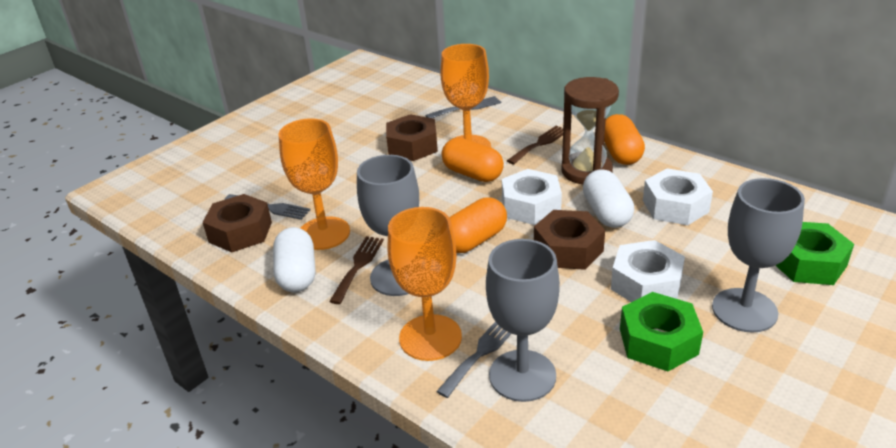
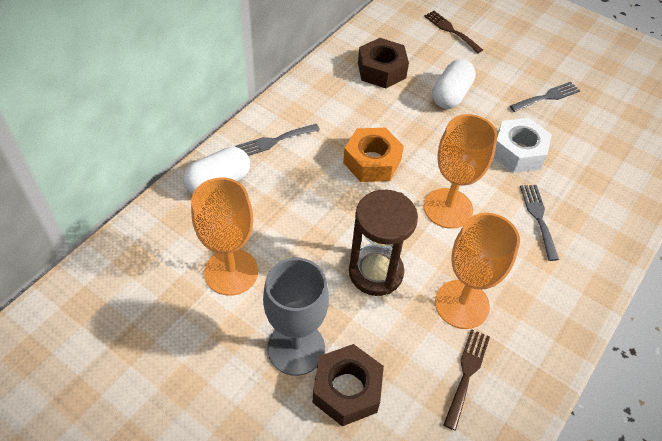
brown nut: [203,194,272,252] [386,114,438,161] [534,210,605,270] = 3 -> [312,344,384,426] [358,38,409,88] = 2
green nut: [620,292,703,371] [775,222,854,285] = 2 -> none = 0
grey goblet: [357,155,419,296] [486,239,560,402] [712,178,805,333] = 3 -> [263,258,329,376] = 1
orange capsule: [442,138,504,182] [449,197,507,253] [604,114,645,165] = 3 -> none = 0
orange nut: none = 0 -> [343,128,404,182] = 1
white nut: [502,169,562,225] [611,240,685,302] [643,168,713,225] = 3 -> [494,118,552,173] = 1

